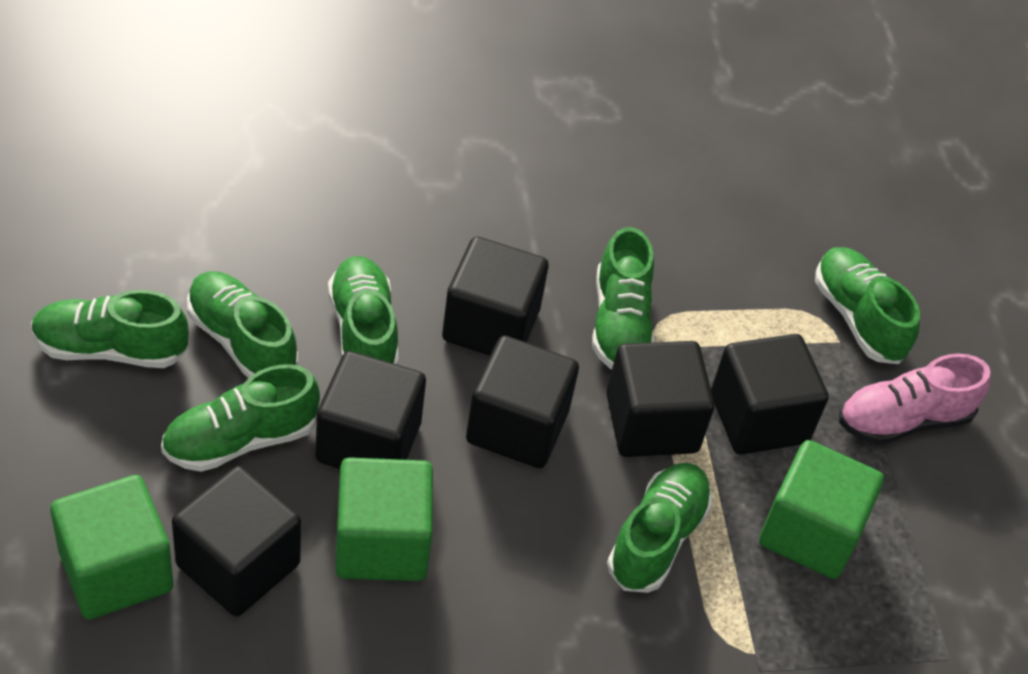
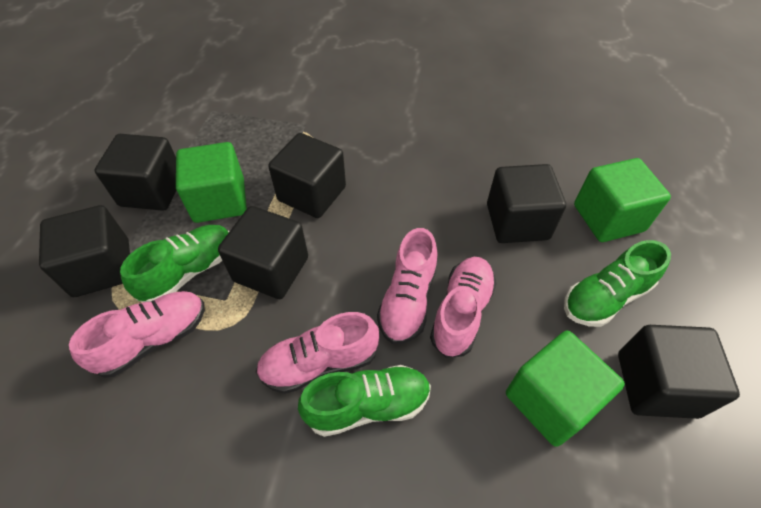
green shoe: [31,290,189,368] [161,364,320,472] [187,271,298,378] [328,256,399,365] [592,227,655,369] [607,463,712,593] [815,247,920,364] = 7 -> [120,225,230,302] [298,365,431,437] [564,240,671,327] = 3
pink shoe: [839,354,991,445] = 1 -> [69,291,205,378] [256,312,379,394] [377,228,438,344] [430,257,497,358] = 4

